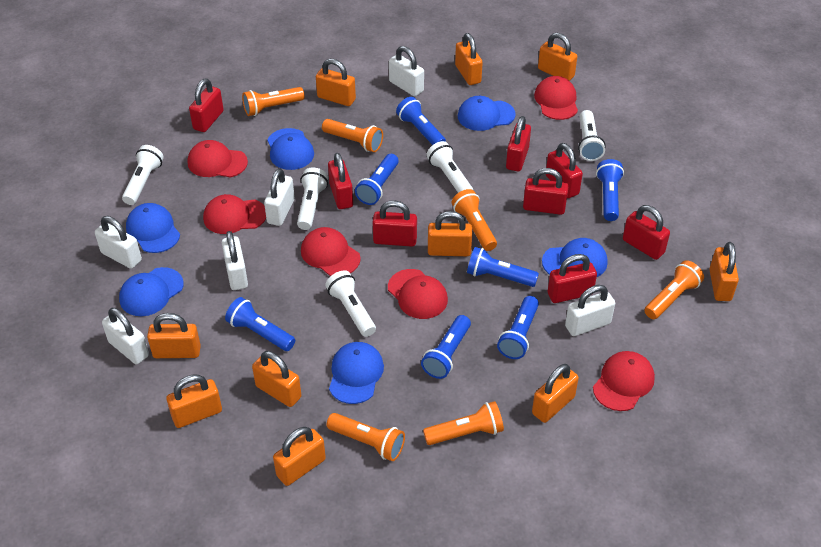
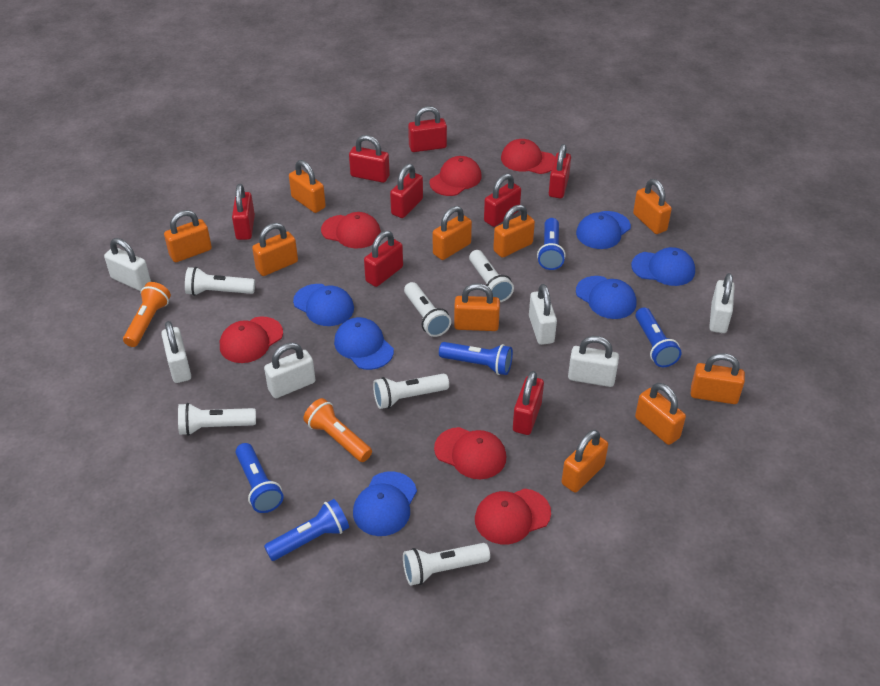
blue flashlight: [225,297,295,351] [355,154,399,205] [396,97,446,145] [421,315,471,379] [467,247,539,287] [497,296,539,359] [596,159,624,221] = 7 -> [236,443,284,513] [264,499,349,561] [439,342,513,375] [537,218,566,270] [636,307,682,367] = 5
orange flashlight: [242,87,305,116] [322,119,383,152] [327,413,405,461] [423,401,504,445] [452,189,497,251] [644,260,704,319] = 6 -> [123,282,171,347] [303,398,372,462] = 2
white flashlight: [122,145,164,205] [297,168,328,230] [325,270,376,337] [426,141,473,193] [578,110,605,161] = 5 -> [178,403,256,436] [185,267,255,296] [373,374,449,409] [403,543,490,586] [404,282,451,337] [469,250,514,302] = 6

